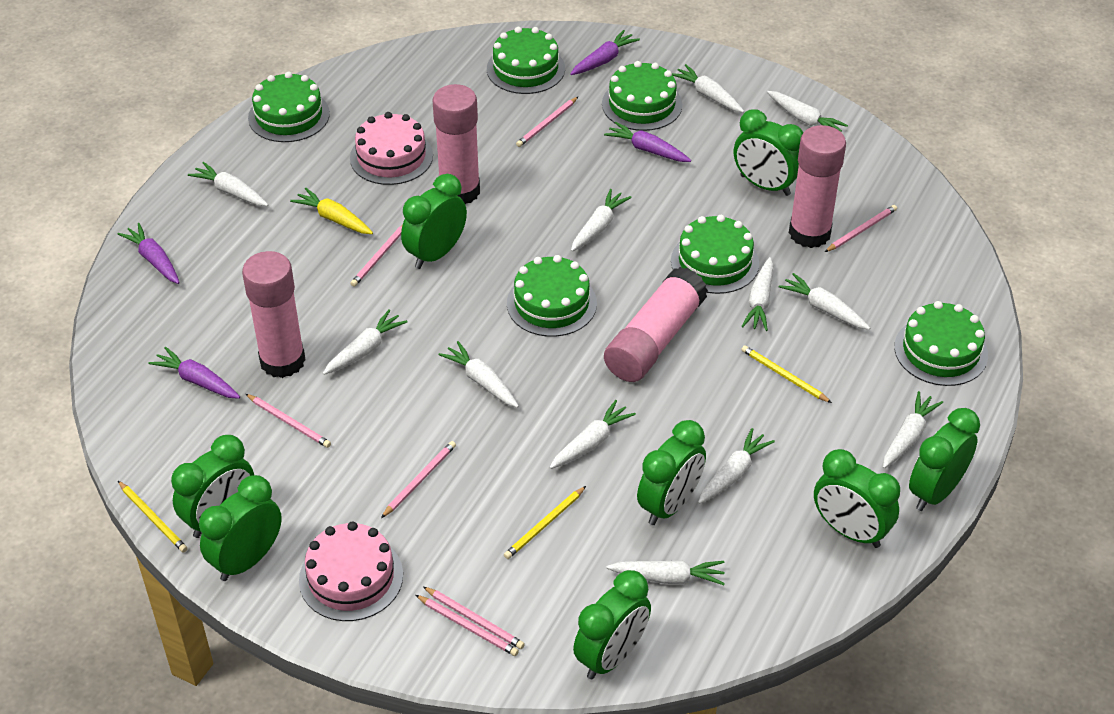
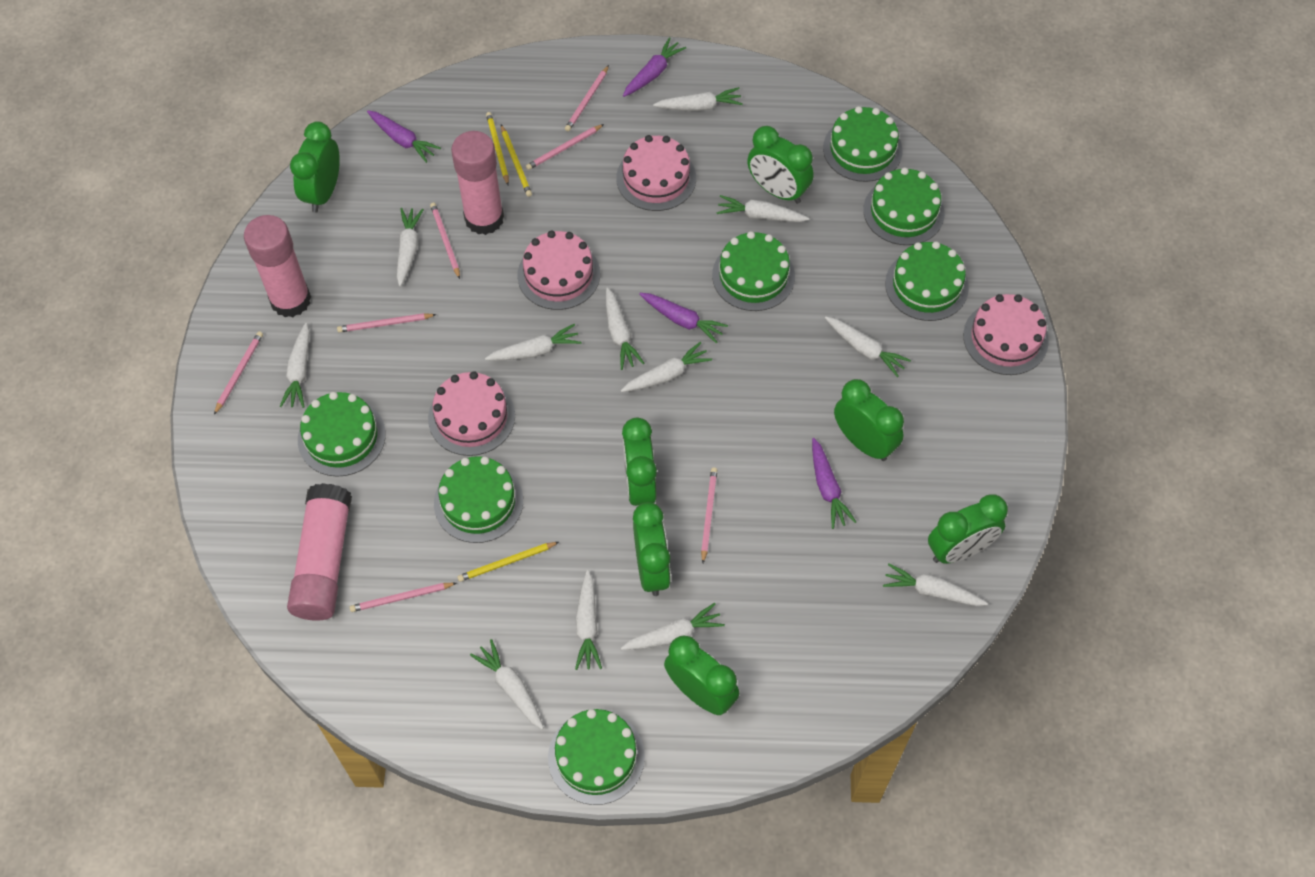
green cake: [248,72,330,142] [487,27,565,94] [507,255,597,337] [602,61,682,131] [671,215,759,294] [894,301,988,386] = 6 -> [298,392,386,477] [434,456,523,543] [548,709,645,805] [712,231,795,311] [823,106,903,182] [863,167,945,245] [885,241,969,321] = 7
green clock: [171,435,254,538] [199,475,282,581] [401,174,467,269] [573,570,651,679] [637,420,706,525] [734,109,803,196] [814,449,900,548] [909,408,980,511] = 8 -> [290,121,340,213] [622,418,657,506] [633,502,671,596] [664,636,739,715] [747,126,814,204] [834,379,904,461] [928,494,1008,564] = 7
pink cake: [299,521,403,621] [350,112,433,185] = 2 -> [428,371,515,456] [517,231,600,310] [616,135,696,211] [963,294,1049,375] = 4
pink glue stick: [242,251,306,378] [432,84,480,204] [604,267,708,382] [789,125,846,248] = 4 -> [244,215,311,317] [287,483,352,621] [451,131,504,235] = 3
yellow carrot: [290,188,373,234] = 1 -> none = 0

